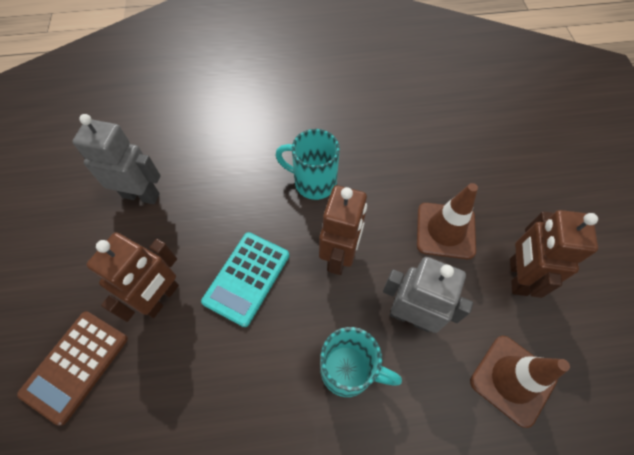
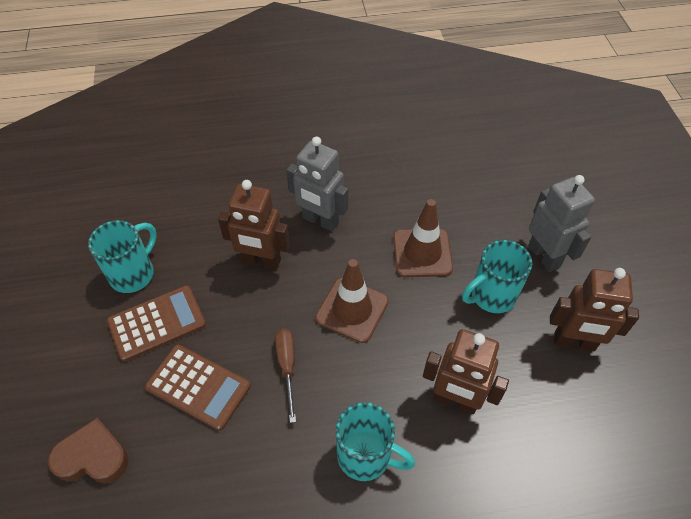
brown calculator: [17,311,128,425] = 1 -> [107,286,206,362] [145,344,251,431] = 2
brown heart: none = 0 -> [48,418,128,484] = 1
brown screwdriver: none = 0 -> [275,328,296,423] = 1
turquoise calculator: [201,232,289,327] = 1 -> none = 0
turquoise mug: [275,129,340,200] [320,327,402,397] = 2 -> [88,220,157,293] [336,402,415,481] [462,240,532,313] = 3

